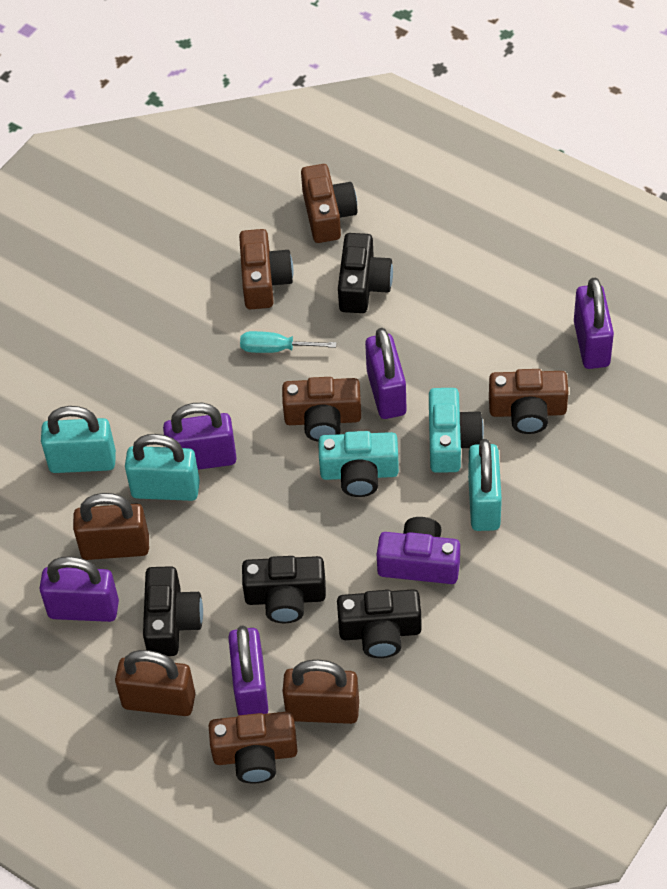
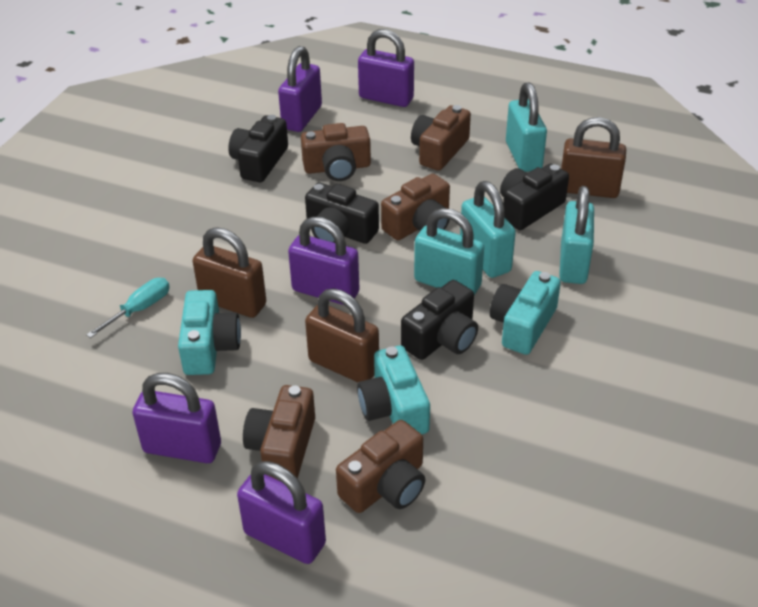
purple camera: [377,517,460,584] = 1 -> none = 0
turquoise camera: [318,431,399,497] [429,388,484,473] = 2 -> [178,290,241,375] [357,346,430,435] [490,271,561,355] = 3
turquoise padlock: [41,406,116,473] [125,434,200,501] [468,439,502,531] = 3 -> [414,208,484,295] [460,181,516,278] [506,82,547,172] [559,186,594,284] = 4

